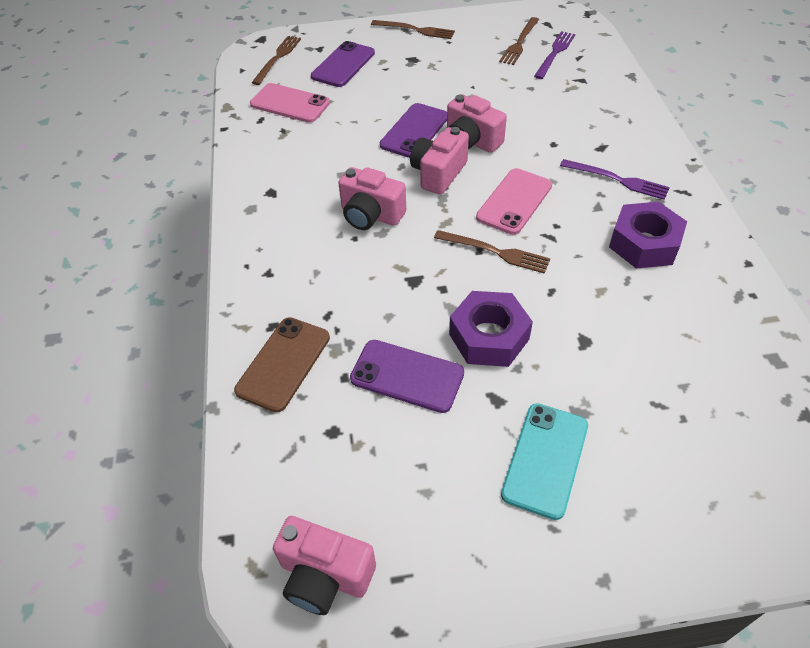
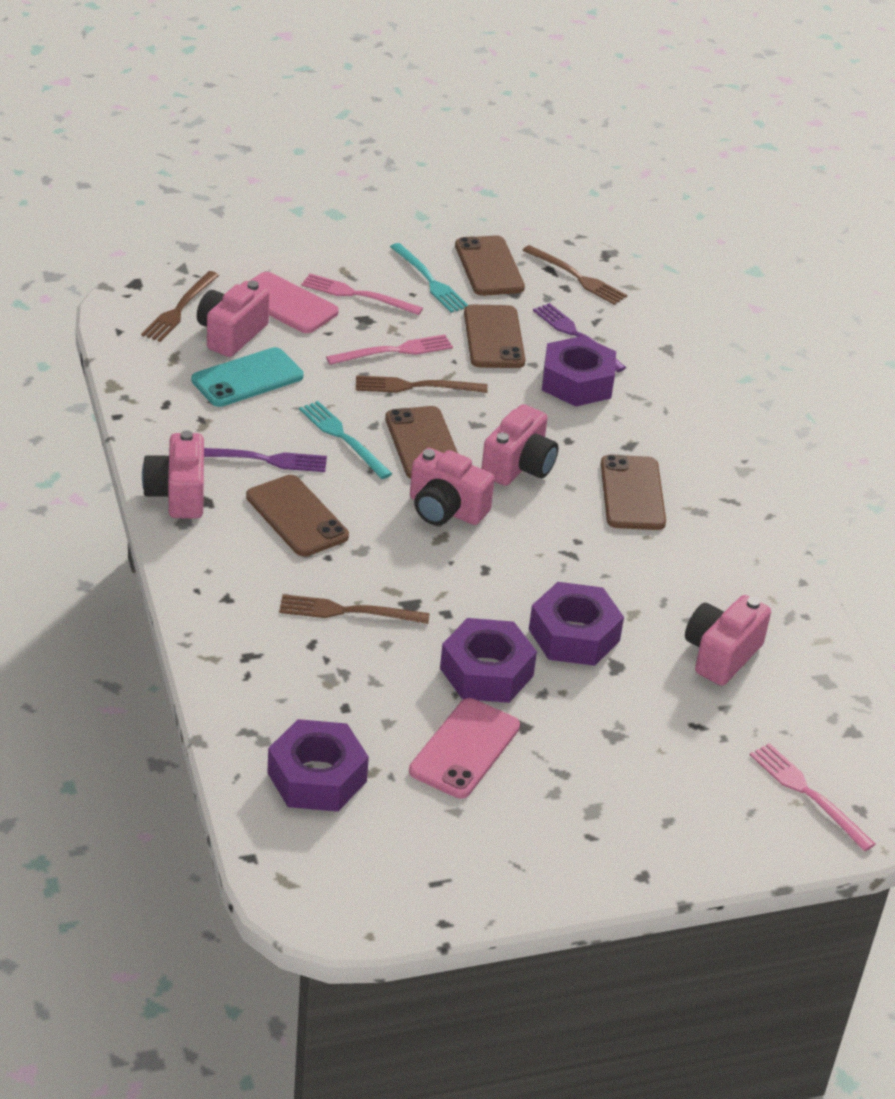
brown phone: [234,317,330,413] = 1 -> [246,475,349,557] [385,406,458,479] [455,235,525,296] [464,305,525,368] [601,454,666,530] = 5
pink camera: [273,516,376,615] [338,167,406,230] [410,127,469,195] [447,94,507,153] = 4 -> [142,430,204,519] [197,281,270,357] [410,448,495,526] [481,404,558,486] [685,595,771,686] = 5
pink fork: none = 0 -> [301,274,423,315] [326,334,453,365] [750,743,876,851] = 3
purple nut: [449,291,533,367] [609,202,687,269] = 2 -> [267,719,369,812] [440,618,537,703] [529,582,624,666] [542,336,616,407] = 4
purple phone: [311,41,375,87] [350,340,464,413] [380,103,447,158] = 3 -> none = 0
turquoise fork: none = 0 -> [299,401,392,479] [390,243,468,313] = 2

